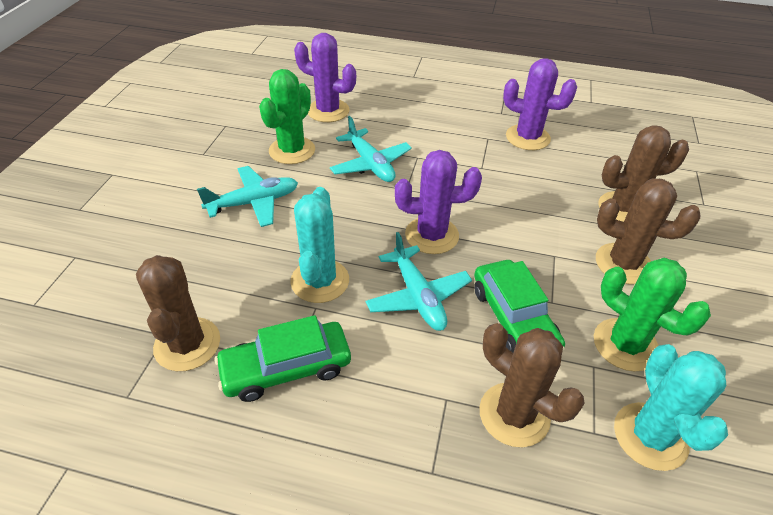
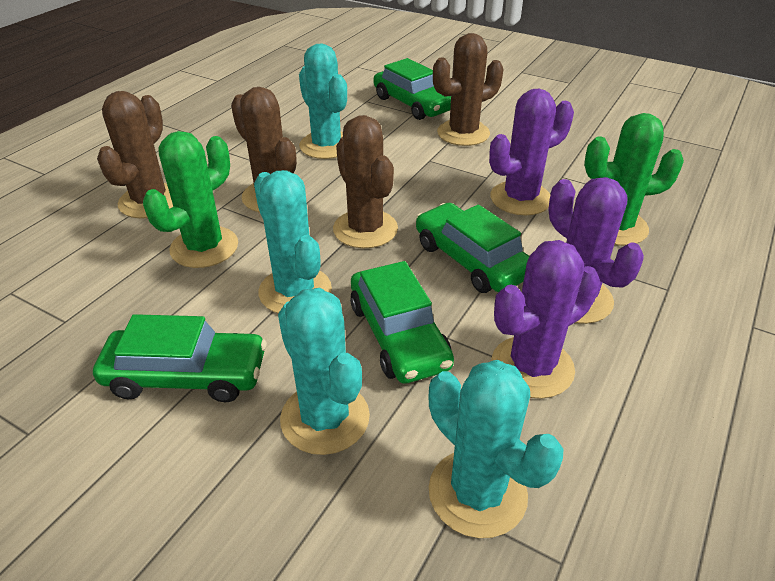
green car: [214,315,351,402] [474,260,565,353] = 2 -> [93,314,267,402] [350,261,454,384] [374,58,451,120] [416,203,530,293] = 4
turquoise cactus: [290,187,349,303] [614,344,728,471] = 2 -> [254,170,332,313] [278,288,370,455] [299,43,347,159] [429,360,564,538] = 4
turquoise plane: [197,166,298,227] [330,116,412,182] [365,232,472,331] = 3 -> none = 0

